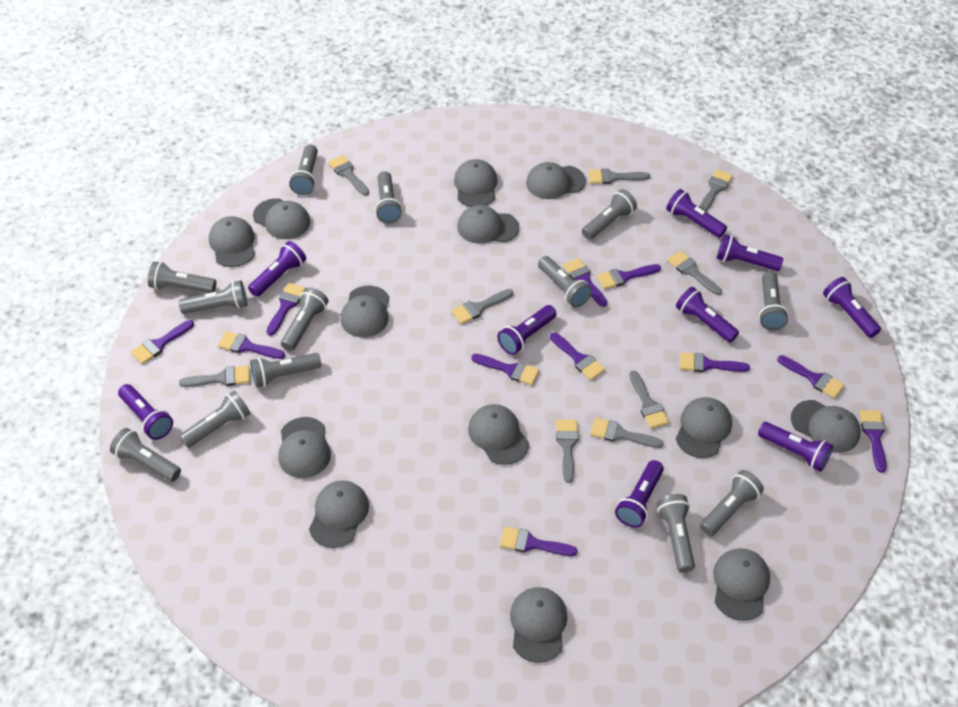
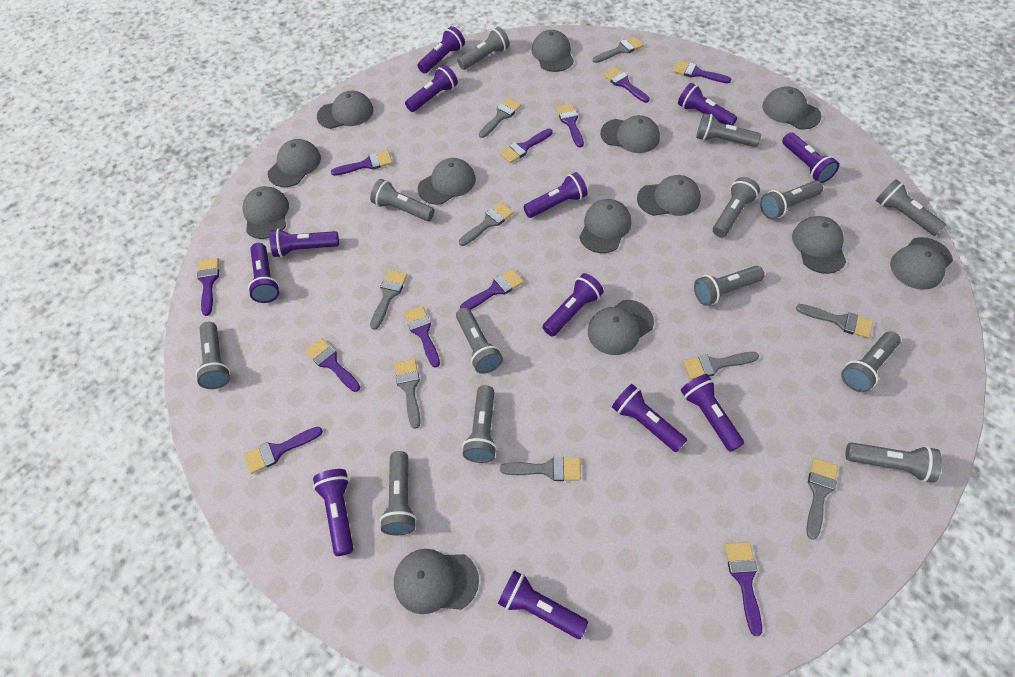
purple flashlight: [118,384,173,440] [248,241,306,297] [497,305,557,355] [615,460,664,527] [666,189,727,238] [676,287,739,343] [716,234,783,271] [758,422,833,472] [823,277,881,338] = 9 -> [248,243,280,303] [269,228,339,258] [313,469,353,556] [405,65,458,112] [417,26,465,74] [498,570,588,639] [523,172,588,218] [542,273,604,337] [612,384,687,452] [678,83,737,126] [681,374,744,452] [782,132,839,183] = 12

